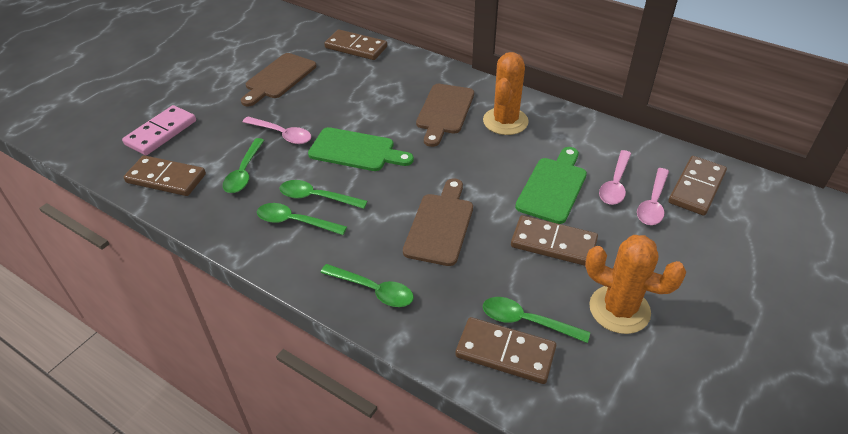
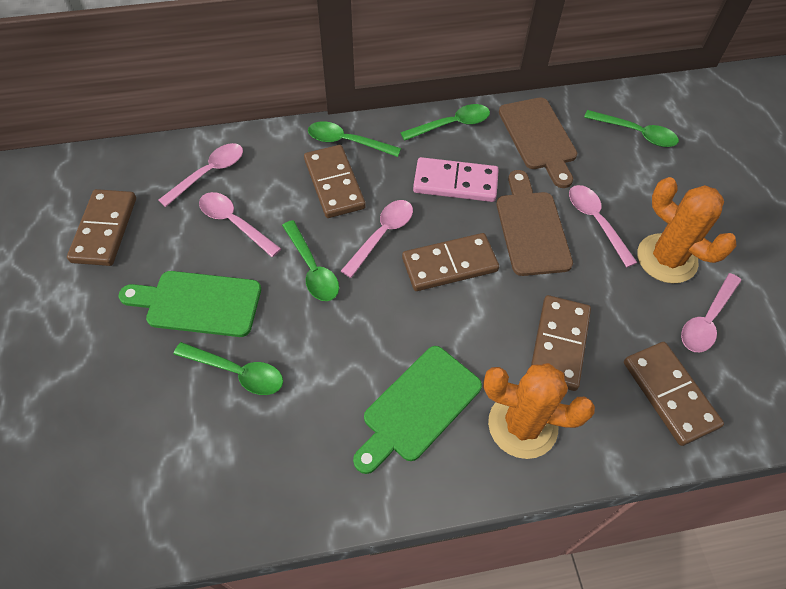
brown cutting board: [241,53,316,106] [403,178,473,266] [416,84,474,147] = 3 -> [496,170,573,276] [499,98,577,188] = 2
pink spoon: [243,117,311,144] [599,150,631,205] [637,168,669,225] = 3 -> [158,143,243,207] [199,192,281,257] [341,200,413,278] [569,185,637,267] [681,273,741,352] = 5

